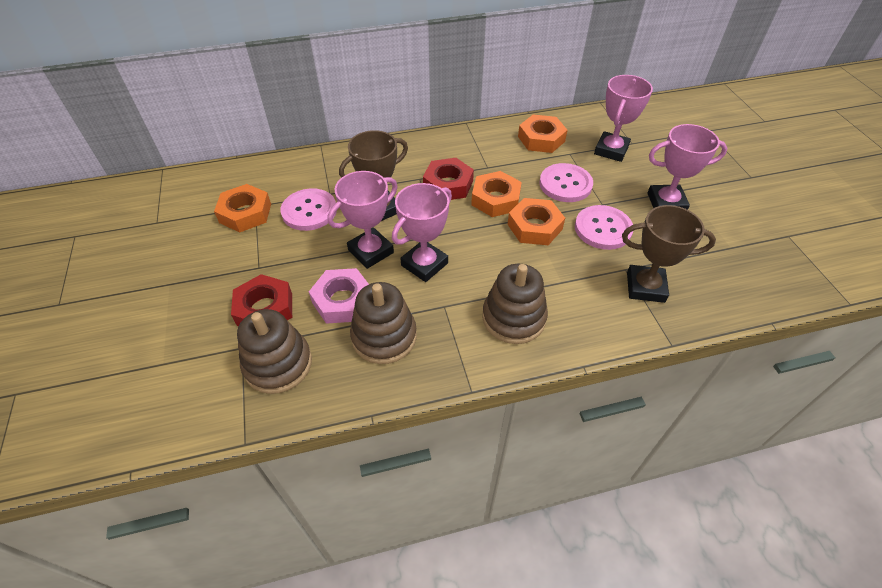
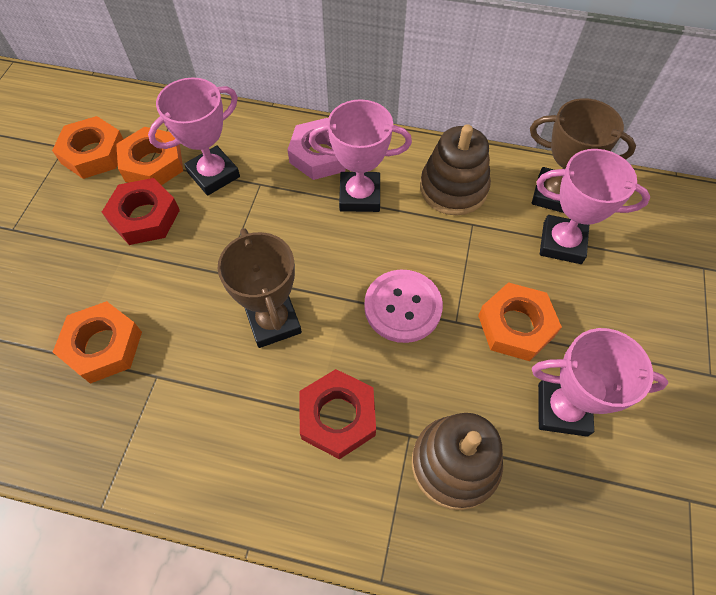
brown stacking toy: [237,309,312,394] [350,282,417,364] [482,264,548,344] = 3 -> [412,413,503,510] [420,124,491,215] = 2
pink button: [281,188,337,231] [539,163,593,202] [575,205,633,250] = 3 -> [364,270,443,343] = 1

